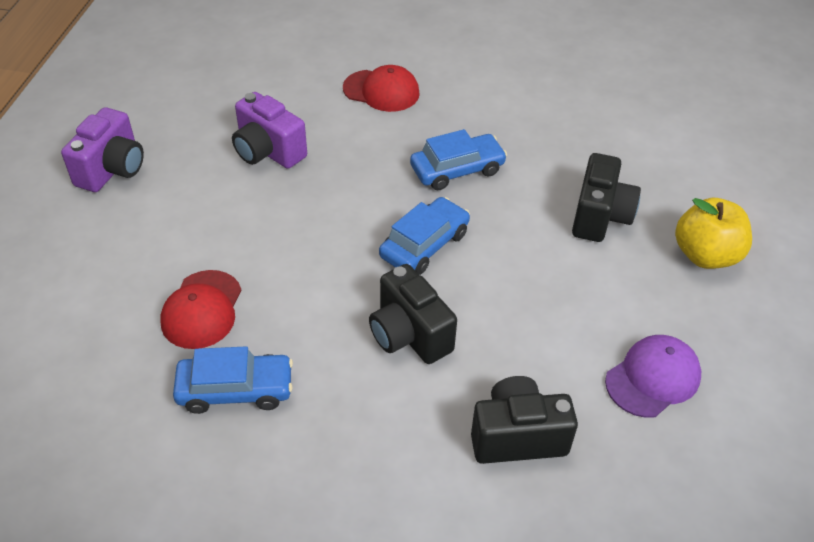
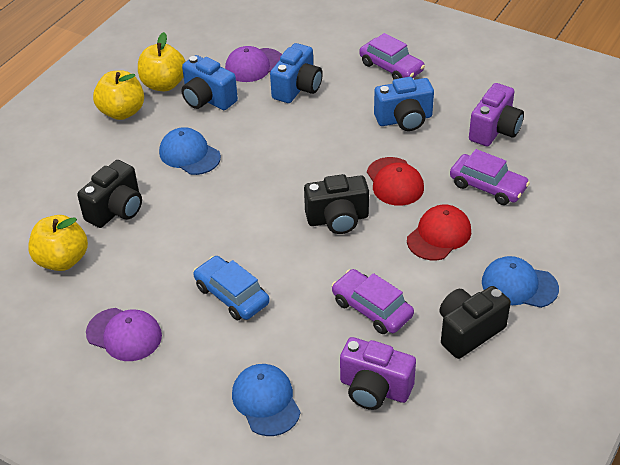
blue camera: none = 0 -> [181,55,238,110] [270,43,323,103] [374,77,434,131] = 3
blue cap: none = 0 -> [159,127,221,175] [232,364,301,436] [482,256,559,308] = 3
blue car: [173,346,293,414] [379,197,470,275] [410,129,507,190] = 3 -> [193,256,270,320] = 1
purple cap: [605,335,701,418] = 1 -> [86,308,162,361] [225,46,282,82] = 2
purple car: none = 0 -> [332,269,414,334] [359,33,425,79] [450,149,530,205] = 3
yellow apple: [675,198,752,269] = 1 -> [28,215,88,271] [93,71,144,120] [138,32,186,91] = 3

